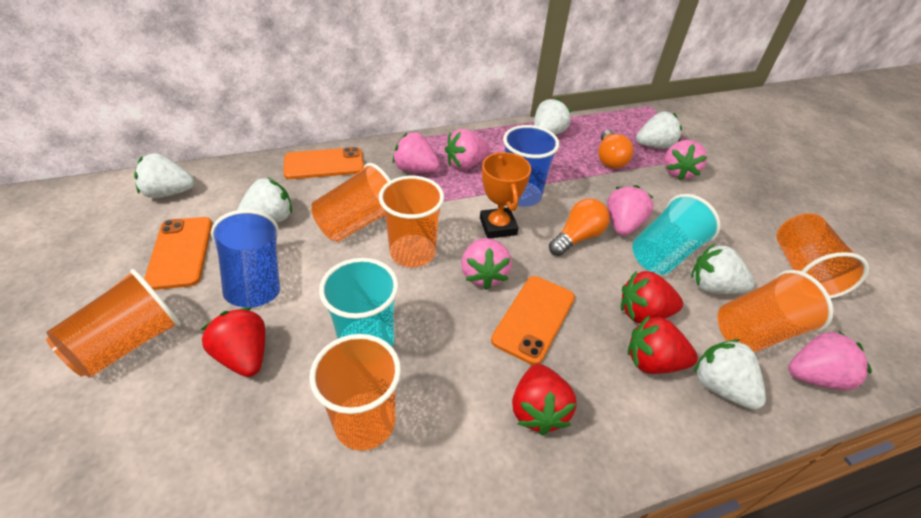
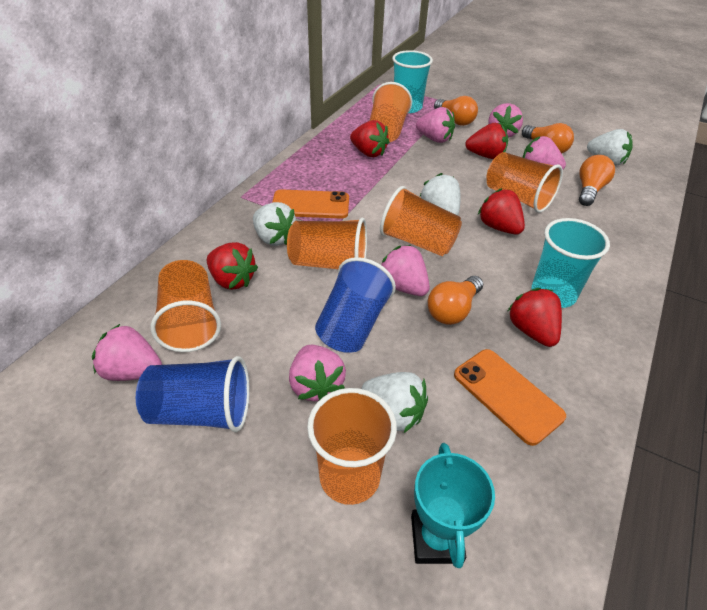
orange light bulb: [549,198,610,256] [598,130,634,169] = 2 -> [428,276,483,325] [434,96,478,126] [522,123,574,154] [579,155,615,206] = 4
orange phone: [144,217,212,290] [283,147,364,179] [491,276,575,365] = 3 -> [272,189,349,219] [454,349,566,446] = 2
orange trophy: [480,152,531,239] = 1 -> none = 0
red strawberry: [201,307,265,377] [512,364,576,435] [621,271,683,323] [628,315,698,374] = 4 -> [207,242,258,290] [350,120,389,157] [465,123,508,159] [478,188,525,234] [508,288,562,347] = 5
turquoise trophy: none = 0 -> [411,443,495,568] = 1
white strawberry: [134,153,195,198] [237,177,292,223] [534,98,571,135] [636,111,682,149] [691,244,754,294] [693,339,766,410] = 6 -> [253,202,296,246] [361,372,428,433] [419,173,461,216] [587,129,633,166] = 4

